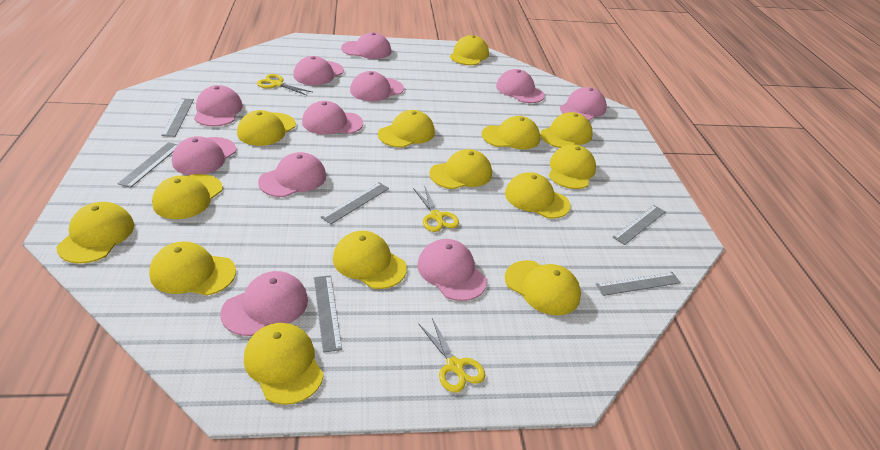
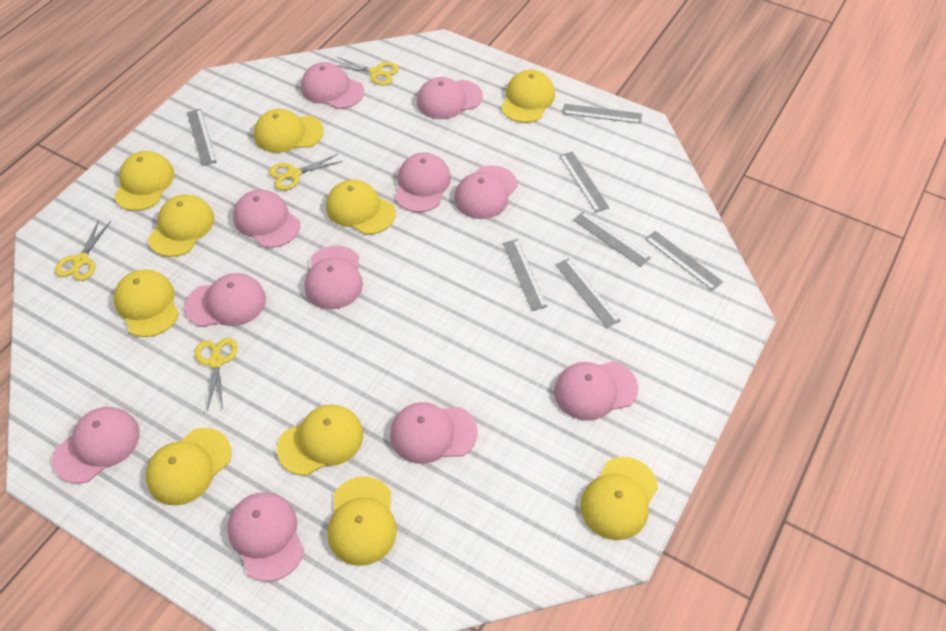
grey ruler: [117,142,178,188] [161,98,194,137] [314,275,342,353] [320,182,389,224] [596,272,681,296] [612,205,666,245] = 6 -> [187,109,217,166] [503,239,548,311] [556,258,621,328] [559,151,610,212] [563,104,642,124] [573,211,651,267] [645,231,723,291] = 7
yellow cap: [57,202,134,264] [149,241,236,296] [152,174,223,219] [237,110,296,146] [244,323,324,405] [333,231,407,289] [378,110,435,148] [429,149,492,189] [450,35,489,65] [482,116,540,149] [505,172,571,219] [505,260,581,315] [540,112,593,148] [549,145,596,189] = 14 -> [113,269,179,337] [114,151,174,211] [146,428,232,505] [148,194,215,257] [254,109,324,153] [277,404,364,476] [326,179,396,235] [328,476,397,566] [501,70,555,123] [580,457,658,540] = 10
yellow scissors: [257,74,312,96] [413,185,459,232] [418,318,485,393] = 3 -> [55,220,111,281] [195,338,238,411] [269,154,343,190] [337,57,399,85] = 4

